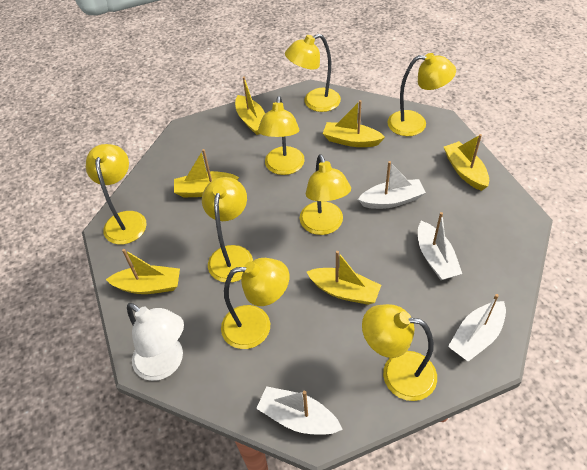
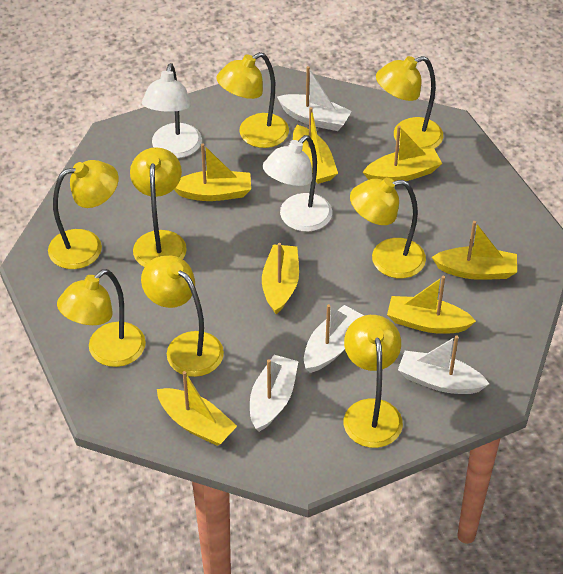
white lamp: [127,303,184,381] = 1 -> [142,63,202,158] [263,135,332,232] = 2
yellow boat: [106,249,180,294] [174,149,239,198] [235,76,265,135] [307,251,381,305] [323,100,385,147] [444,134,489,191] = 6 -> [157,371,237,446] [174,143,251,201] [262,243,299,314] [293,107,338,184] [363,126,442,181] [387,276,476,334] [432,221,517,280] = 7

